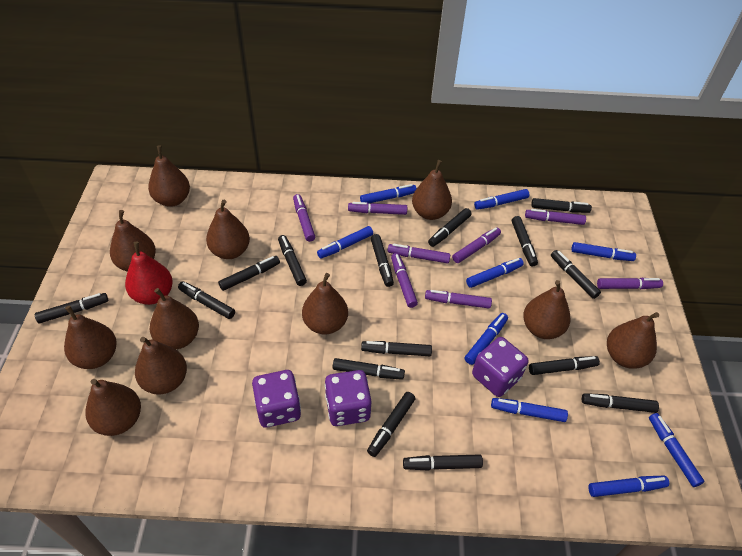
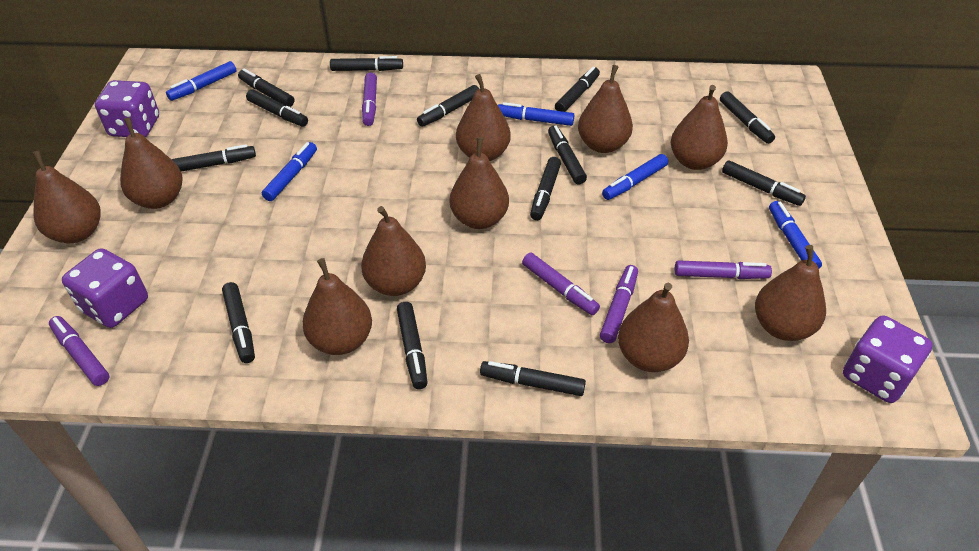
black marker: [35,293,108,323] [178,281,235,319] [218,256,280,291] [278,235,307,286] [332,358,405,380] [361,341,432,356] [367,392,416,457] [371,234,394,287] [403,454,483,471] [428,208,472,247] [512,216,538,267] [529,356,600,375] [531,198,592,213] [551,250,601,299] [582,393,659,413] = 15 -> [171,144,256,171] [222,282,255,363] [238,68,294,107] [246,89,308,127] [330,56,403,71] [397,302,428,389] [417,85,479,127] [480,361,586,396] [530,157,561,220] [548,126,587,184] [555,67,600,112] [720,91,775,144] [722,160,806,206] = 13
blue marker: [317,226,373,259] [360,184,417,203] [464,313,508,365] [466,258,524,288] [474,189,529,210] [491,398,568,422] [572,242,636,261] [588,476,669,497] [649,413,704,487] = 9 -> [166,61,237,101] [262,142,317,201] [498,102,574,126] [602,154,668,200] [769,201,822,269] = 5
brown pear: [64,306,117,369] [86,379,141,436] [110,210,156,272] [135,337,187,394] [148,145,190,207] [150,288,199,349] [206,200,250,259] [302,273,348,335] [412,160,452,220] [523,280,571,339] [607,312,659,368] = 11 -> [32,151,101,243] [120,117,183,209] [302,258,372,355] [361,206,426,296] [450,137,509,229] [456,74,511,161] [578,65,633,153] [618,283,689,372] [671,85,728,170] [755,245,826,341] = 10
purple marker: [293,194,315,242] [348,202,407,215] [388,244,450,264] [391,253,418,308] [425,290,492,309] [452,227,501,263] [525,209,586,225] [597,278,663,289] = 8 -> [49,316,109,386] [362,72,377,126] [522,253,600,315] [600,265,638,343] [675,260,772,279] = 5
red pear: [125,241,173,305] = 1 -> none = 0

